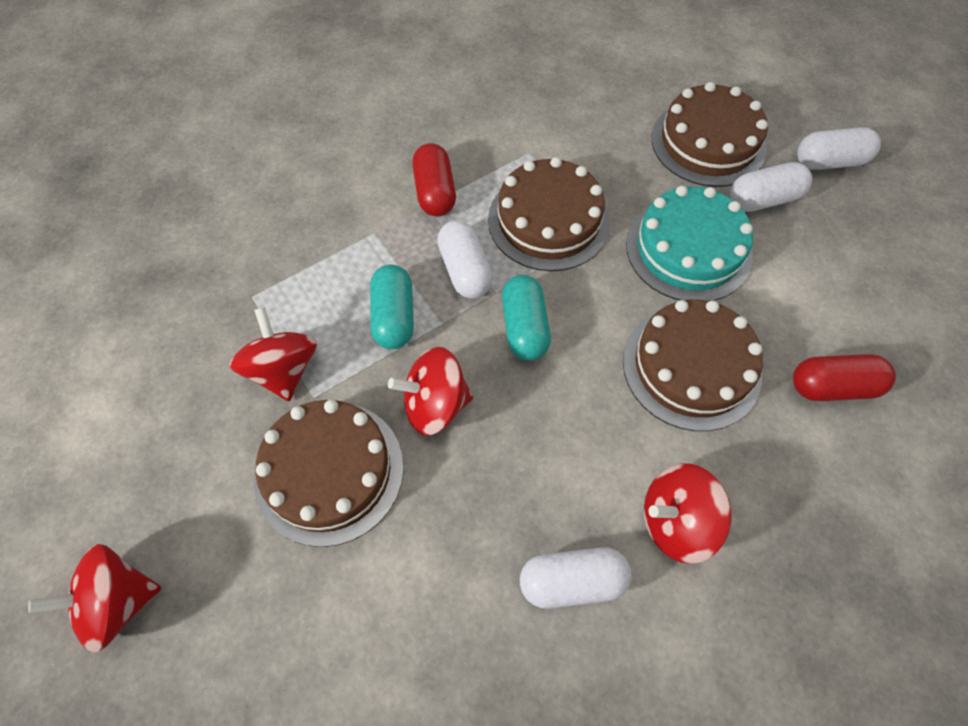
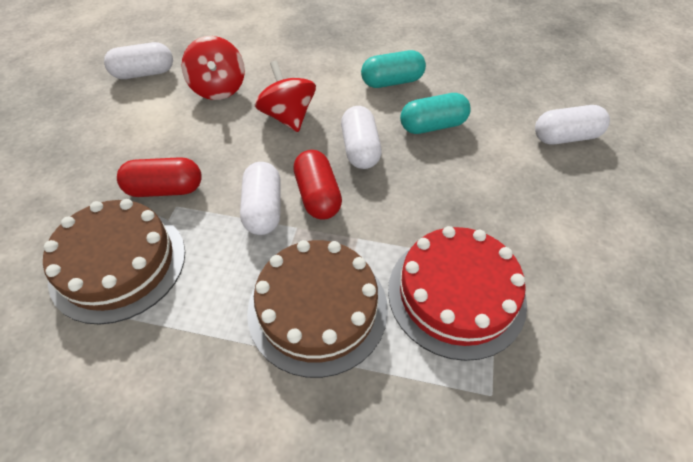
brown cake: [254,400,404,547] [488,157,610,271] [623,299,763,431] [651,82,768,187] = 4 -> [43,199,185,324] [247,240,388,378] = 2
red cake: none = 0 -> [388,226,527,361] = 1
red spinning top: [28,544,161,653] [229,307,317,401] [388,347,473,436] [644,463,732,564] = 4 -> [182,36,245,100] [255,61,316,132] = 2
turquoise cake: [626,186,753,301] = 1 -> none = 0

